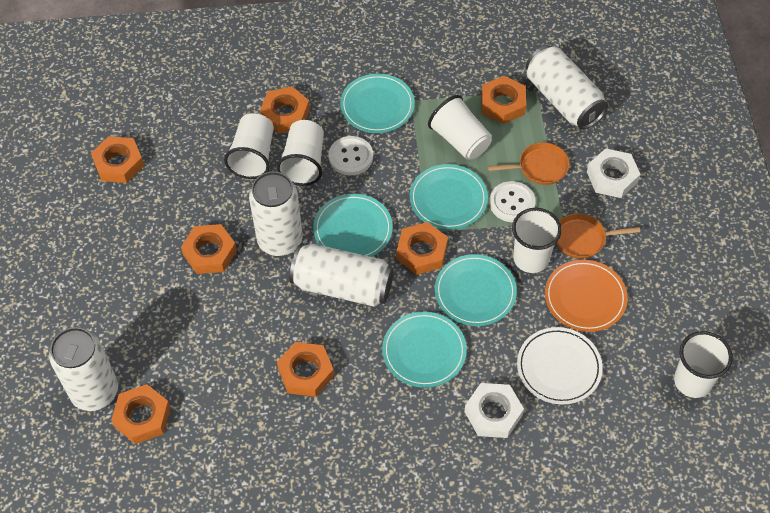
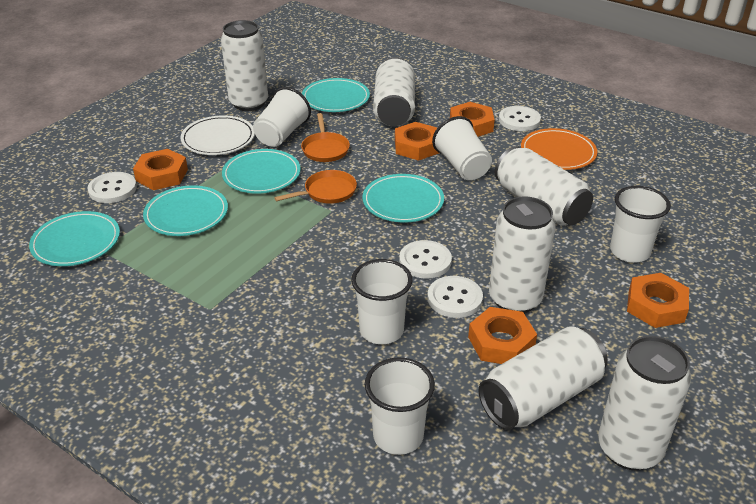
orange nut: [91,136,144,183] [111,384,171,444] [181,224,237,274] [260,86,310,134] [277,342,334,397] [396,222,448,275] [481,76,526,124] = 7 -> [133,149,188,190] [395,122,439,161] [450,102,495,137] [468,307,537,364] [627,273,689,328] = 5
white button: [329,136,373,175] [489,181,536,222] = 2 -> [88,172,137,203] [399,240,452,279] [428,276,483,318] [499,106,541,131] = 4
white can: [49,327,118,411] [249,171,303,256] [290,244,394,307] [526,45,608,130] = 4 -> [221,20,268,111] [373,57,415,126] [478,326,608,430] [489,196,556,313] [495,146,593,226] [598,336,691,471] = 6
white nut: [464,383,524,438] [587,148,641,198] = 2 -> none = 0

